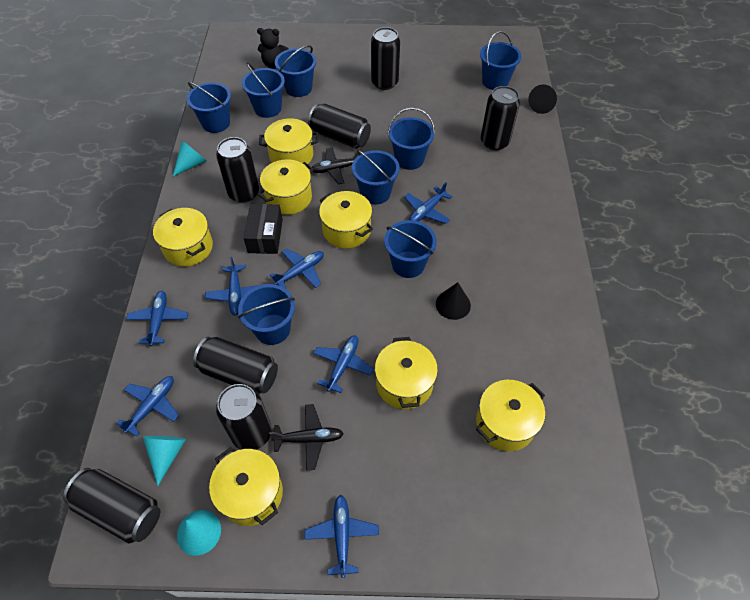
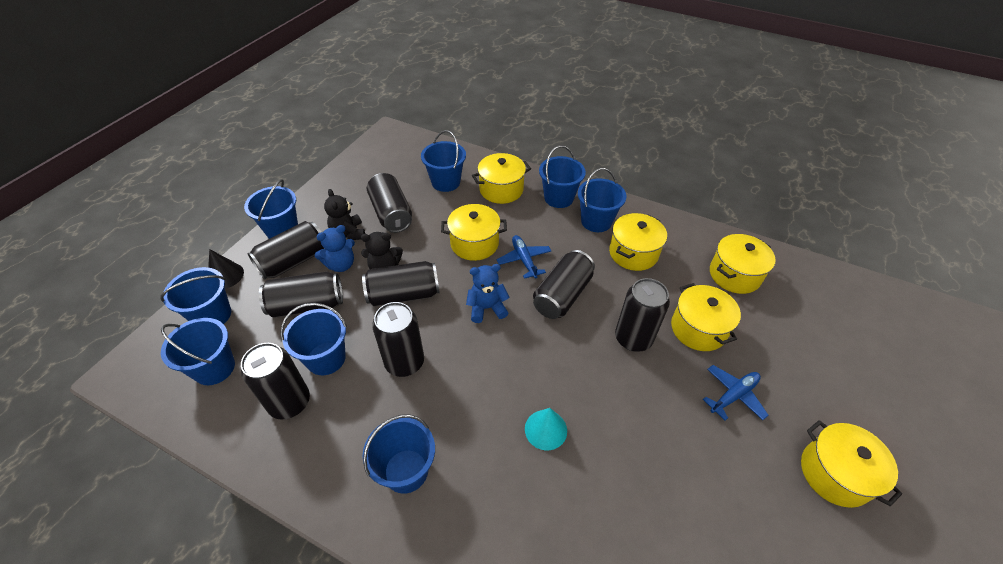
black box: [244,204,283,254] = 1 -> none = 0
black can: [63,468,160,543] [193,337,278,394] [216,137,259,203] [216,384,272,450] [308,104,371,148] [371,27,400,90] [481,86,520,150] = 7 -> [241,343,310,420] [248,221,324,280] [259,272,343,318] [362,261,440,307] [367,173,412,233] [372,302,424,377] [533,250,595,319] [615,278,670,352] = 8
black cone: [436,282,471,320] [528,85,557,114] = 2 -> [208,249,244,289] = 1
black plane: [269,404,344,471] [312,148,363,184] = 2 -> none = 0
black teddy bear: [257,28,289,69] = 1 -> [324,189,365,240] [361,232,403,269] = 2
blue plane: [116,376,179,437] [126,291,188,346] [205,257,259,316] [270,248,324,289] [305,495,379,578] [313,335,374,393] [404,182,452,224] = 7 -> [496,235,551,279] [703,365,769,420] = 2
blue teddy bear: none = 0 -> [315,225,355,272] [466,264,510,323] = 2
turquoise cone: [143,436,186,486] [173,141,206,177] [177,510,221,556] = 3 -> [525,408,567,451] = 1
yellow pot: [153,208,213,267] [209,447,283,526] [257,159,314,215] [259,118,319,164] [319,191,373,249] [375,337,438,409] [476,380,545,451] = 7 -> [441,204,507,261] [472,153,531,204] [609,213,667,271] [671,283,741,351] [710,234,776,294] [801,420,902,508] = 6

